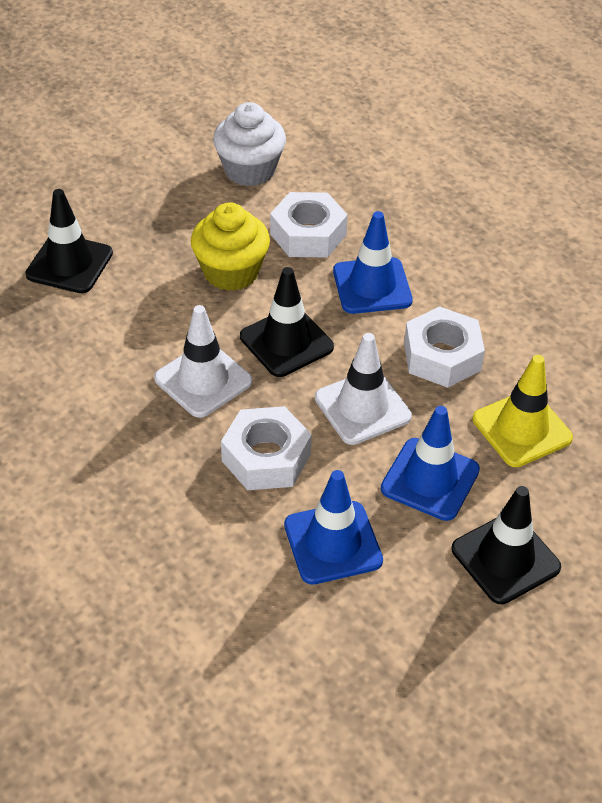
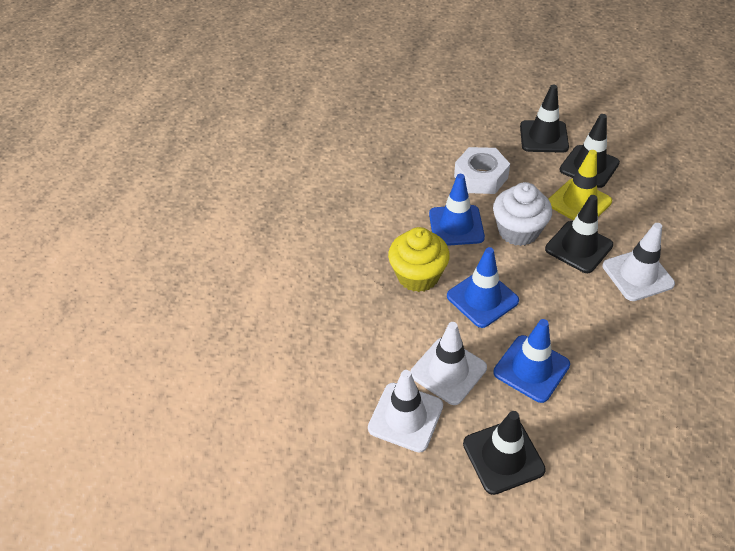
black traffic cone: [25,189,113,293] [240,267,334,377] [451,486,561,604] = 3 -> [463,411,546,495] [520,85,569,153] [545,195,613,273] [559,114,620,188] = 4
white nut: [221,406,312,490] [270,192,348,258] [404,306,485,388] = 3 -> [454,147,510,194] = 1
white traffic cone: [154,305,252,418] [315,333,412,445] = 2 -> [368,370,443,453] [410,322,487,405] [602,223,675,301] = 3

